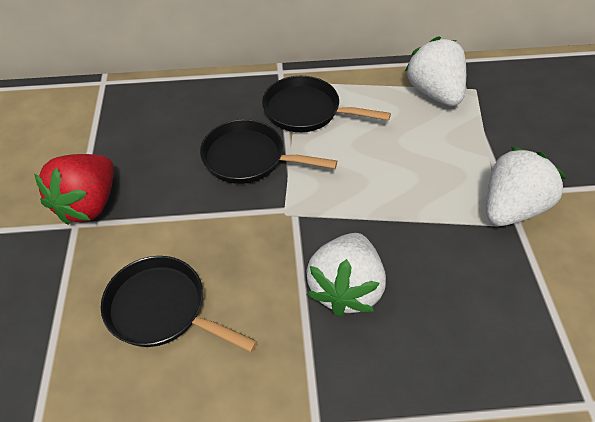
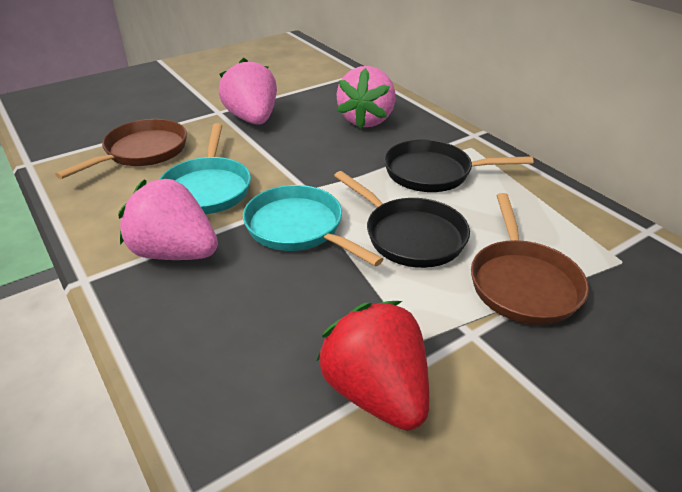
black pan: [101,256,258,352] [200,119,337,184] [262,76,391,132] = 3 -> [334,171,470,268] [384,140,533,192] = 2
brown pan: none = 0 -> [55,119,187,179] [471,193,589,325] = 2
pink strawberry: none = 0 -> [118,178,218,260] [218,58,277,125] [336,66,395,129] = 3
turquoise pan: none = 0 -> [159,123,251,214] [243,185,384,267] = 2
white strawberry: [306,233,386,316] [404,36,466,106] [487,147,567,226] = 3 -> none = 0

